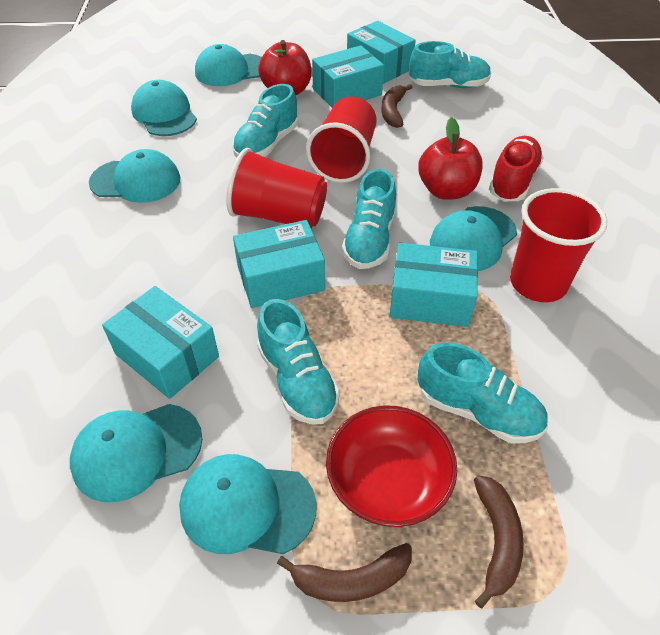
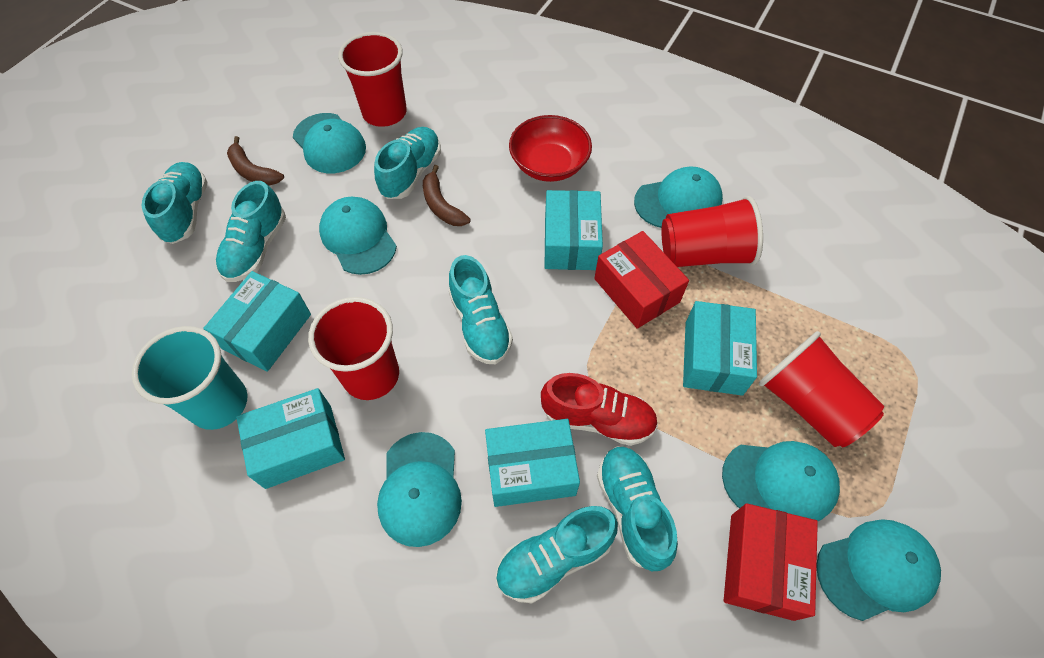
brown banana: [277,543,412,602] [382,84,413,128] [474,475,524,608] = 3 -> [227,136,284,185] [423,165,471,226] = 2
red apple: [258,40,312,95] [418,117,483,200] = 2 -> none = 0
red box: none = 0 -> [594,231,689,329] [724,503,818,621] = 2
red cup: [226,148,327,228] [306,96,377,183] [510,188,607,302] = 3 -> [308,297,399,400] [338,32,407,127] [662,196,763,267] [759,331,884,447] = 4
turquoise cup: none = 0 -> [132,326,248,430] = 1
turquoise shoe: [232,84,299,157] [257,299,340,425] [342,169,396,269] [409,41,491,88] [418,342,548,443] = 5 -> [142,162,207,244] [216,181,286,282] [374,127,441,199] [449,255,513,364] [496,506,618,603] [597,446,678,571] = 6

